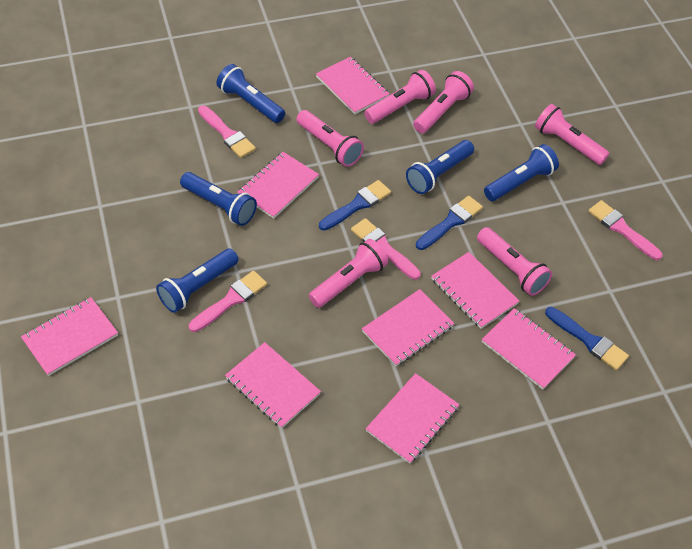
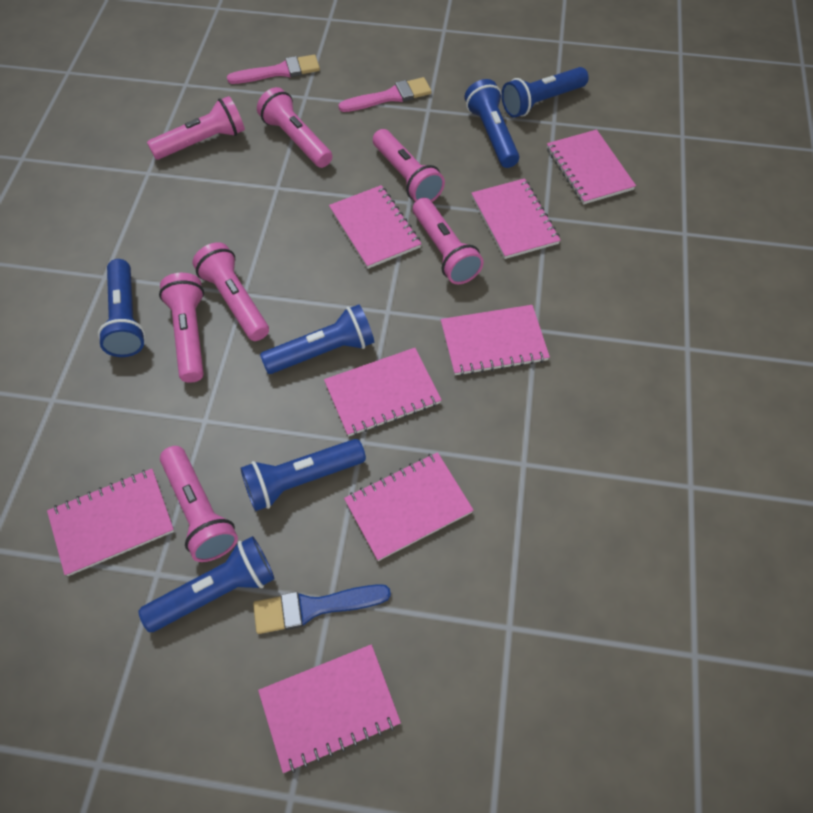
blue brush: [319,180,391,231] [416,196,483,250] [545,307,629,370] = 3 -> [253,584,391,634] = 1
blue flashlight: [156,248,239,313] [180,172,257,226] [216,64,285,123] [406,140,474,194] [484,144,559,201] = 5 -> [98,259,145,357] [138,536,275,632] [240,439,366,511] [260,305,374,374] [465,79,519,168] [501,67,589,118] = 6
pink brush: [189,271,267,332] [198,105,256,158] [351,218,421,280] [588,200,663,260] = 4 -> [227,55,320,84] [338,77,432,112] = 2
pink flashlight: [296,110,364,167] [309,239,388,308] [364,70,436,124] [413,71,474,133] [477,227,552,296] [535,104,610,165] = 6 -> [147,96,245,160] [159,273,204,383] [160,446,238,562] [192,242,269,341] [257,87,332,168] [373,129,445,202] [413,198,484,284] = 7

